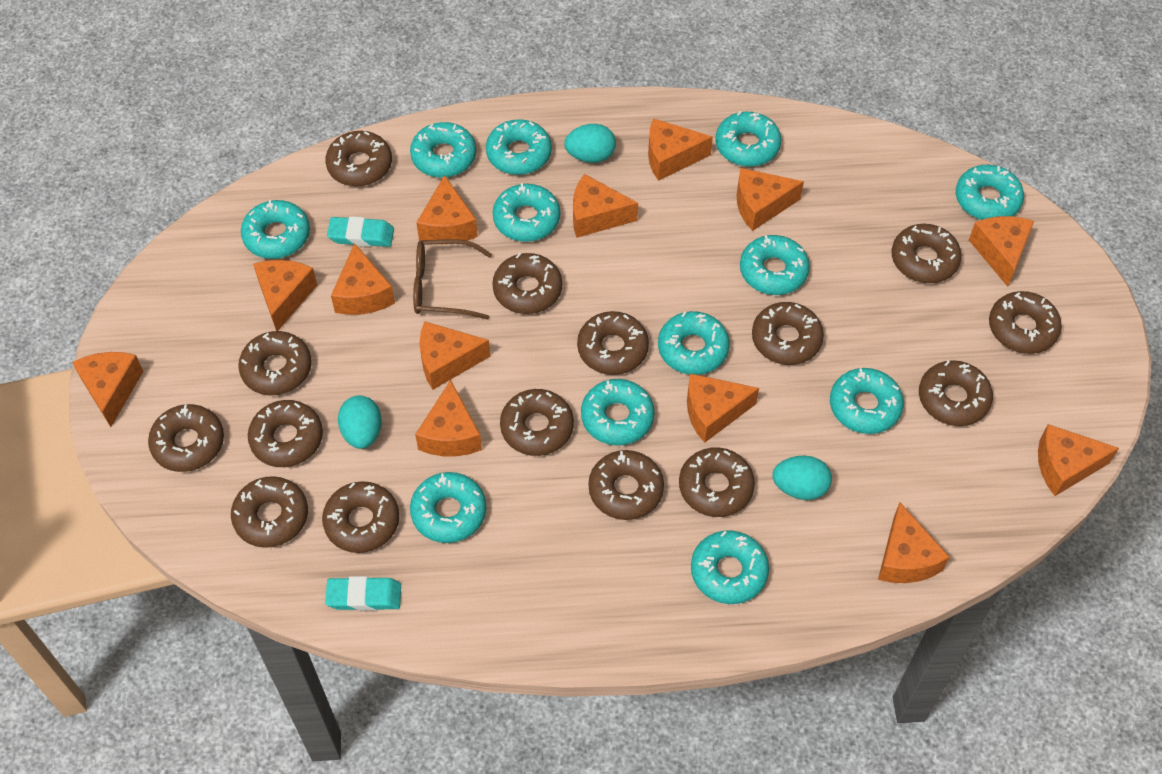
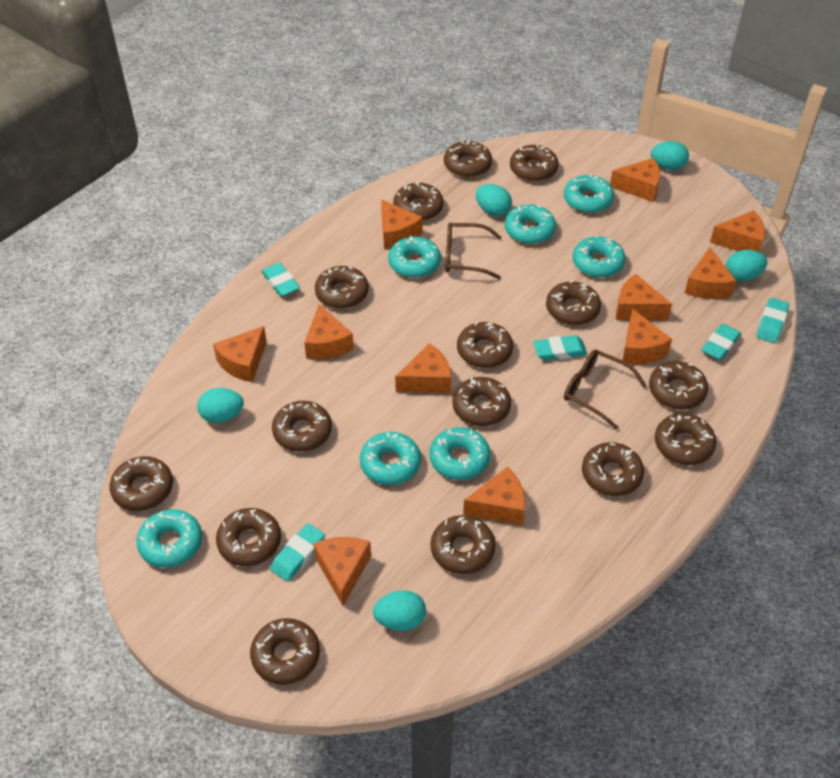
brown glasses: [413,239,492,320] = 1 -> [445,223,501,279] [564,350,647,430] = 2
orange cheese: [72,352,144,427] [253,260,317,331] [331,243,395,315] [415,380,482,456] [416,175,478,241] [419,321,490,390] [573,174,638,238] [648,118,713,181] [687,373,759,443] [737,168,804,231] [878,503,950,583] [969,216,1034,287] [1038,424,1119,496] = 13 -> [213,326,267,382] [304,304,354,360] [313,537,371,606] [381,199,422,249] [395,343,451,393] [463,466,525,525] [610,158,660,202] [616,274,672,320] [623,309,672,364] [685,247,736,299] [710,210,765,252] = 11
turquoise donut: [241,200,310,259] [410,122,476,178] [410,472,486,543] [486,119,552,175] [493,183,560,242] [581,379,655,445] [658,311,729,375] [691,531,769,604] [716,111,781,167] [740,235,810,295] [830,368,904,434] [956,165,1024,220] = 12 -> [136,509,202,568] [360,432,421,485] [388,236,441,278] [429,427,490,480] [505,204,556,244] [564,174,614,213] [573,235,626,278] = 7
turquoise egg: [338,395,382,449] [564,124,616,163] [772,456,832,500] = 3 -> [197,388,244,423] [373,590,426,631] [476,184,512,216] [651,141,689,170] [725,250,767,281] = 5
turquoise eraser: [325,576,401,611] [327,216,394,247] = 2 -> [261,263,300,297] [270,523,325,582] [533,335,587,361] [701,324,741,360] [756,298,789,343] = 5

